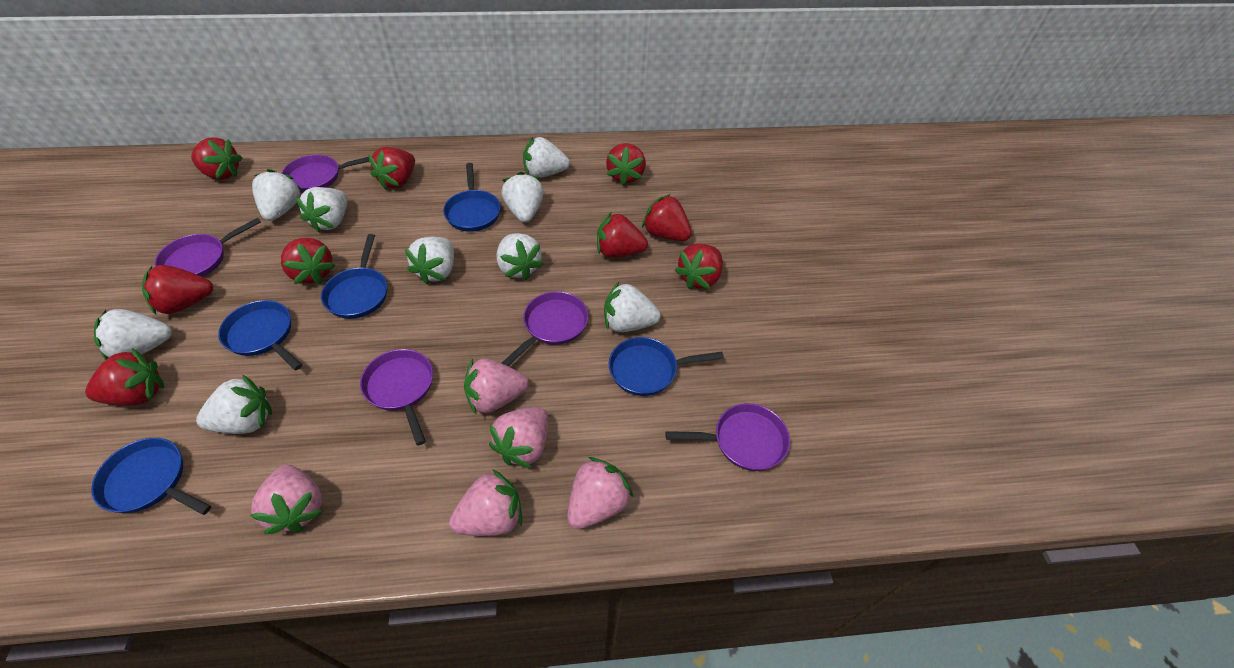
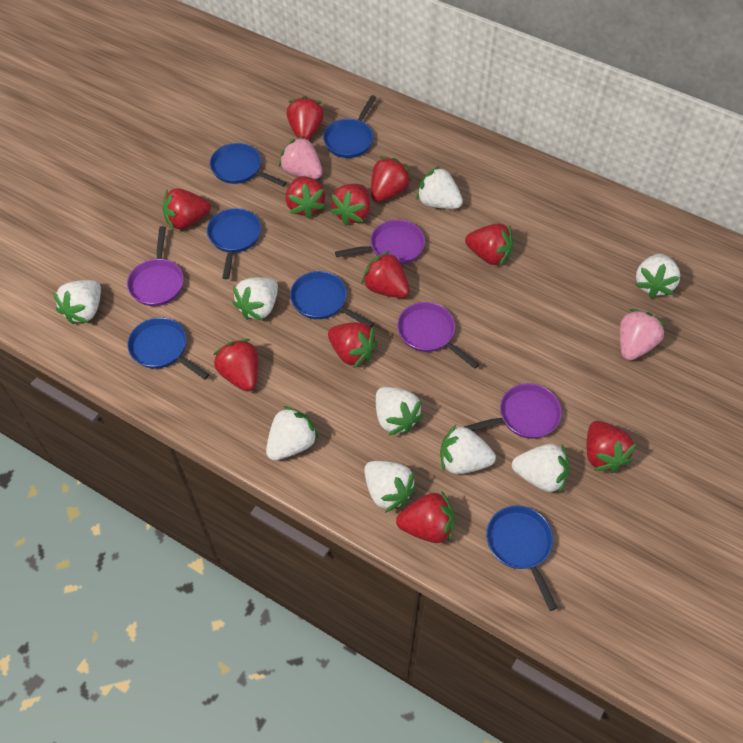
blue pan: [91,438,211,515] [218,300,302,370] [321,234,387,319] [443,163,501,232] [609,337,724,396] = 5 -> [127,317,210,380] [207,208,261,279] [210,143,287,187] [290,271,374,328] [323,95,377,158] [486,505,557,611] = 6
pink strawberry: [250,465,324,534] [449,470,522,536] [464,359,529,414] [489,407,548,468] [567,457,633,529] = 5 -> [279,136,323,179] [620,309,666,360] = 2
purple pan: [155,218,261,277] [281,155,370,193] [360,349,433,446] [502,291,588,366] [666,403,790,471] = 5 -> [127,226,184,306] [335,220,425,265] [397,302,479,369] [464,383,562,439] = 4
red strawberry: [85,348,164,406] [142,265,213,315] [191,137,243,180] [281,238,336,284] [369,147,415,190] [597,212,648,258] [606,143,646,186] [642,194,692,241] [675,244,723,289] = 9 -> [163,188,211,230] [213,339,258,391] [286,176,325,219] [287,96,324,140] [328,322,378,368] [330,184,370,225] [362,251,410,298] [371,157,412,202] [396,491,455,543] [465,224,513,266] [587,421,636,473] = 11

